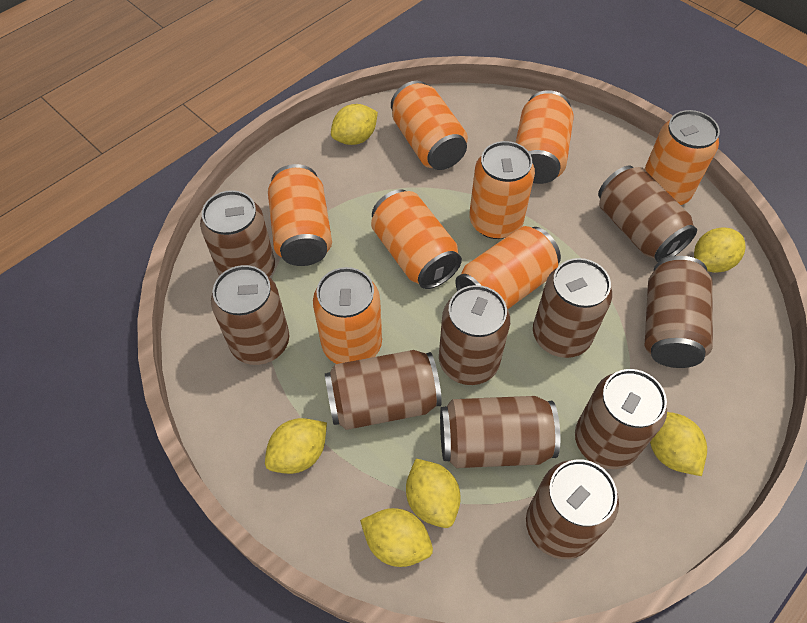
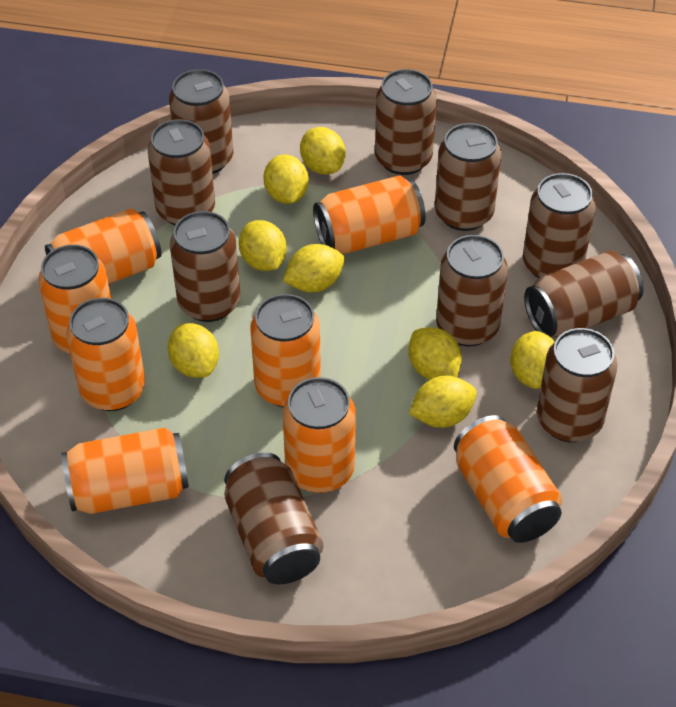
yellow lemon: [265,418,327,474] [331,104,378,145] [360,508,433,567] [406,459,461,528] [650,412,707,476] [694,227,746,273] = 6 -> [168,323,219,378] [239,220,287,271] [263,155,309,204] [283,244,345,292] [300,127,345,175] [408,327,462,380] [409,376,477,428] [510,331,555,389] = 8

